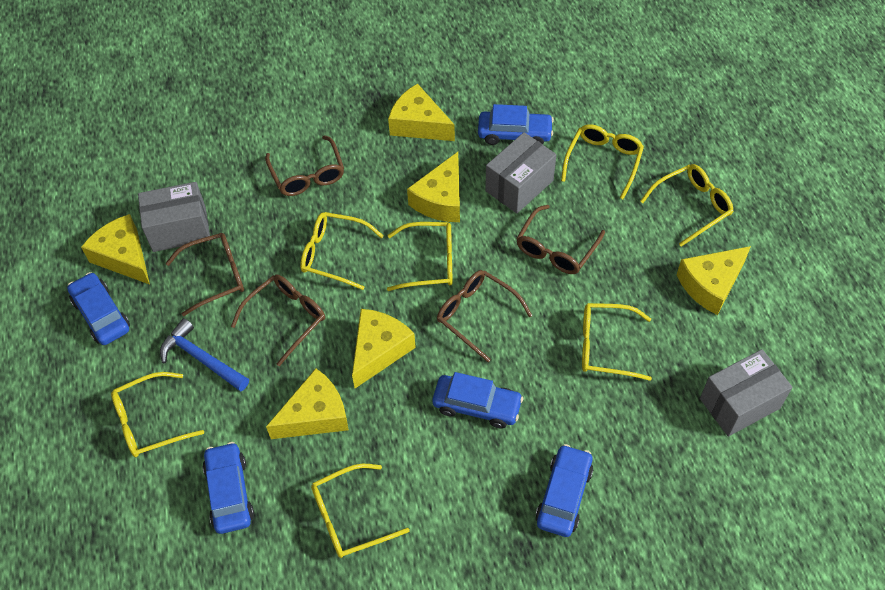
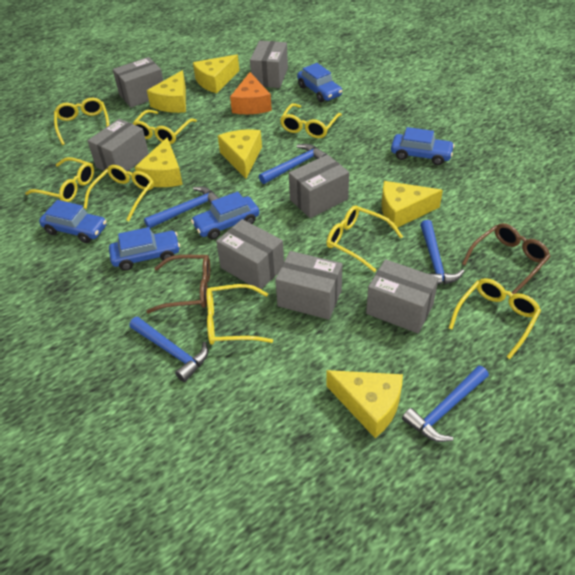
blue hammer: [160,318,249,391] = 1 -> [129,316,208,382] [144,186,219,228] [259,144,327,184] [402,365,489,442] [420,220,464,285] = 5
brown glasses: [165,233,244,316] [231,274,325,366] [265,135,344,196] [437,270,533,362] [516,205,605,274] = 5 -> [146,255,210,313] [462,223,551,294] = 2
grey box: [138,182,210,252] [485,132,556,213] [700,349,792,436] = 3 -> [88,119,149,172] [113,57,163,108] [216,219,284,289] [250,41,288,88] [275,251,343,320] [289,155,349,218] [366,259,439,333] = 7
orange cheese: none = 0 -> [230,72,272,114] = 1
yellow glasses: [111,372,204,457] [300,212,384,290] [311,464,410,558] [387,222,453,291] [561,124,644,199] [582,303,652,381] [640,164,734,247] = 7 -> [25,157,94,202] [54,98,109,145] [84,165,154,221] [132,110,197,144] [206,284,273,345] [280,103,342,138] [326,205,403,272] [449,278,541,359] = 8

